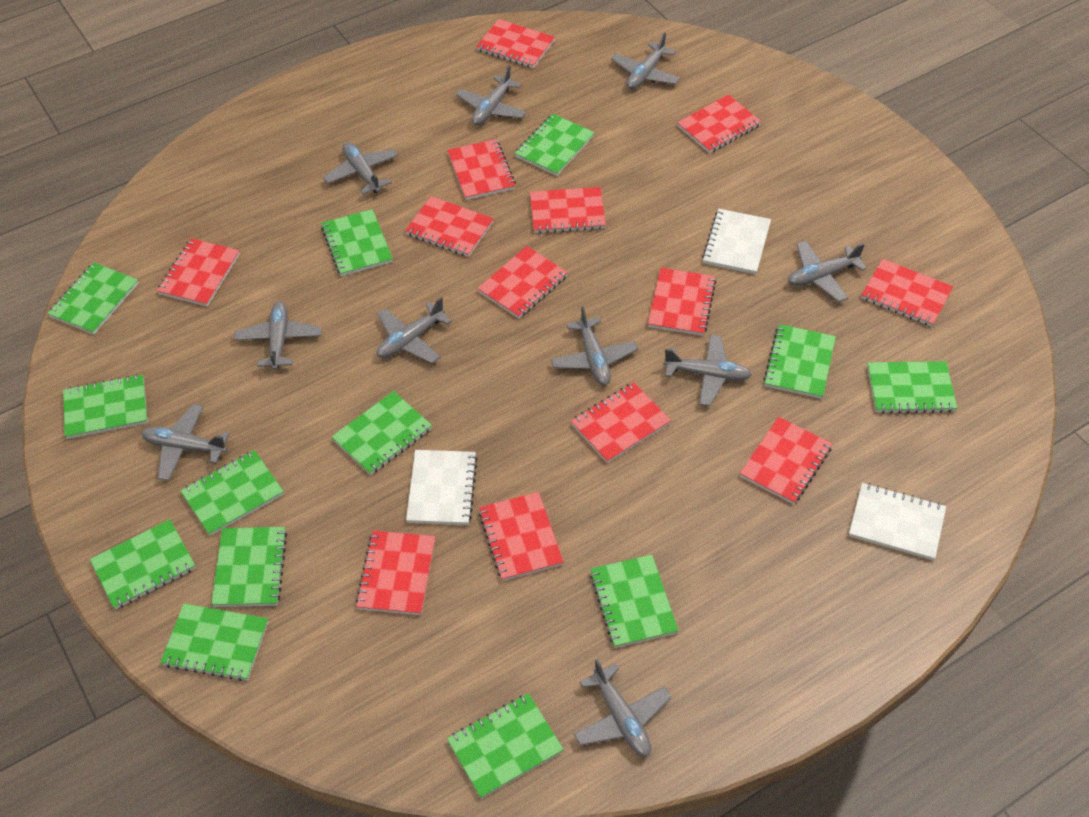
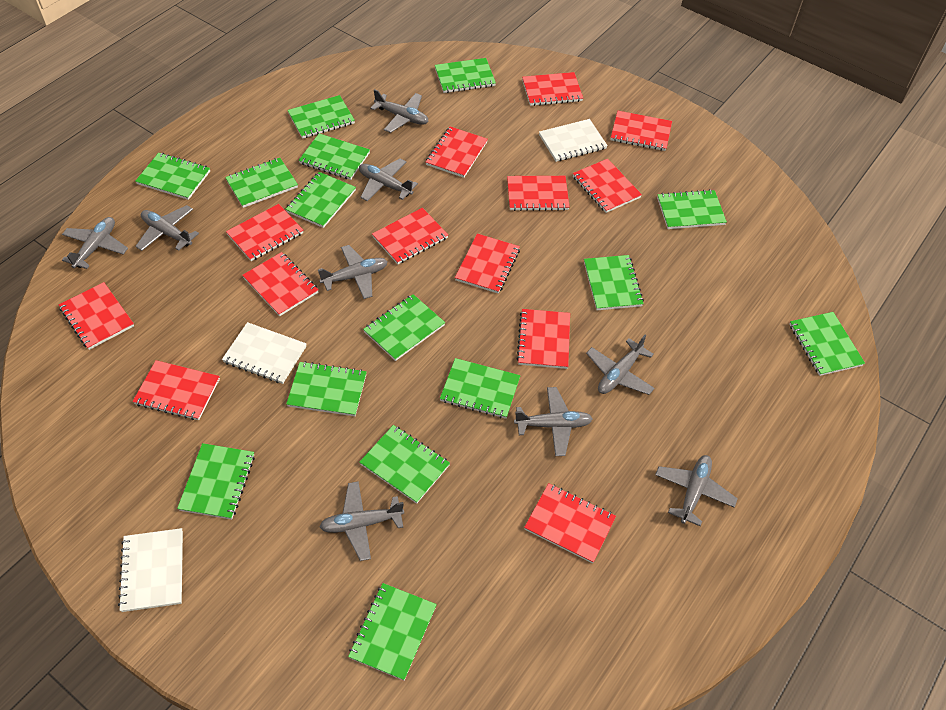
green notebook: [47,262,139,335] [63,374,148,439] [90,519,196,609] [160,603,268,681] [180,450,284,536] [211,527,287,607] [321,209,393,276] [332,391,432,475] [447,693,564,799] [514,114,595,176] [590,555,679,648] [763,324,836,399] [867,361,957,414] = 13 -> [135,153,210,200] [177,443,255,520] [225,158,298,208] [286,172,356,228] [286,361,367,416] [288,95,355,139] [299,133,370,180] [348,583,437,681] [359,425,450,504] [363,294,445,361] [435,58,496,93] [440,358,520,419] [584,255,644,310] [657,189,727,229] [789,312,865,376] = 15
grey plane: [141,404,230,480] [234,301,321,370] [323,142,398,194] [377,297,452,363] [456,65,527,125] [551,306,638,385] [574,659,672,757] [611,32,680,89] [664,335,752,406] [788,241,867,302] = 10 -> [62,217,128,269] [135,205,199,251] [318,245,388,299] [319,481,404,561] [359,159,418,201] [370,89,429,133] [514,387,593,456] [586,335,655,395] [655,455,738,526] = 9

